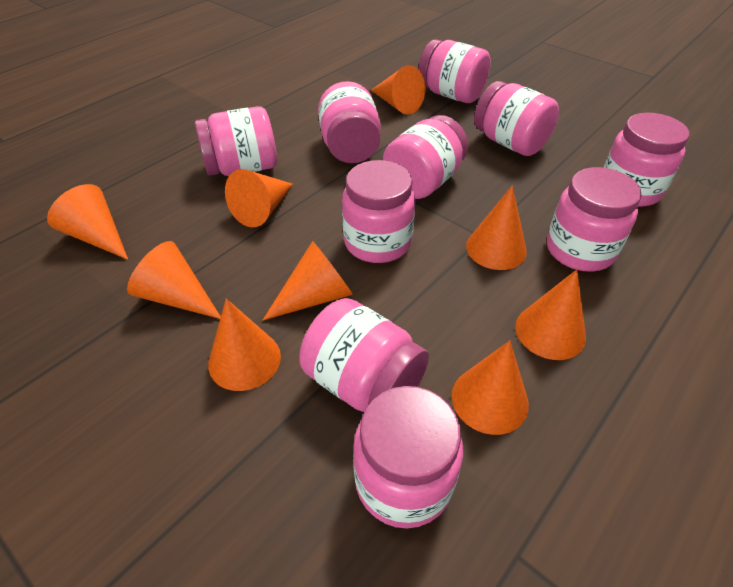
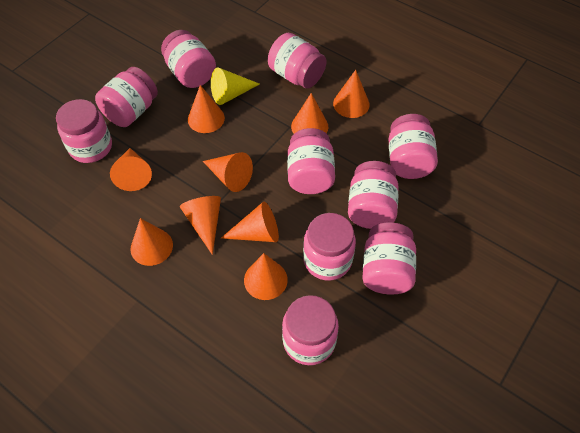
yellow cone: none = 0 -> [211,67,260,105] = 1

